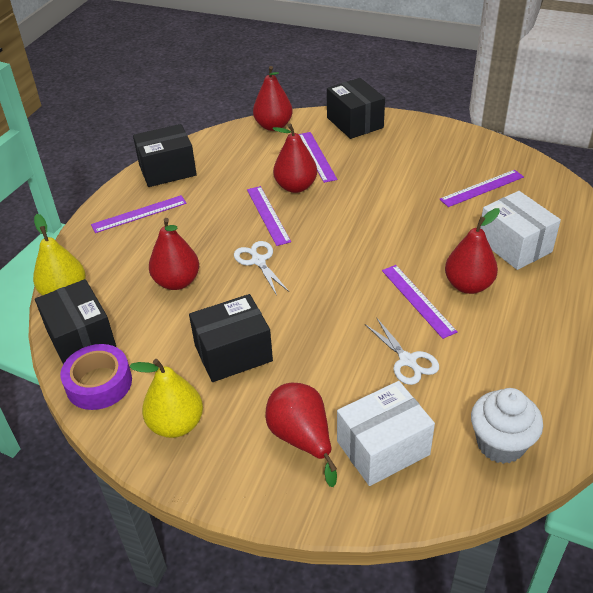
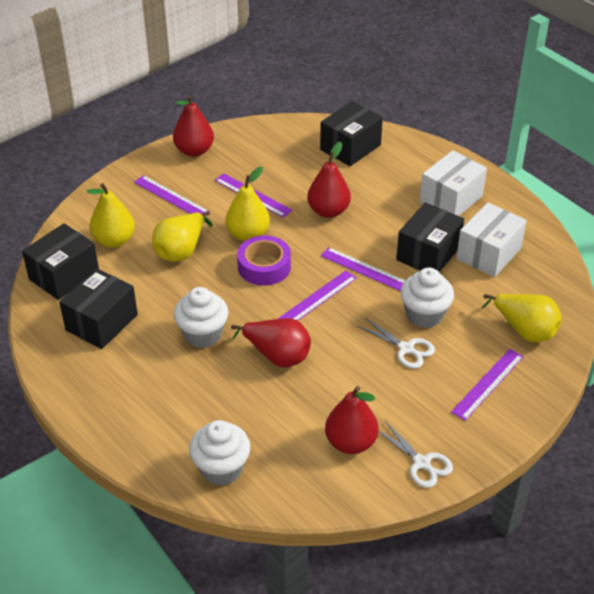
red pear: [149,218,199,290] [253,66,293,131] [265,383,337,487] [273,124,317,193] [445,208,500,294] = 5 -> [173,95,214,157] [231,318,311,367] [307,142,351,218] [325,386,378,454] = 4
white cupcake: [471,388,543,464] = 1 -> [174,287,228,348] [189,420,250,486] [400,268,454,328] = 3
yellow pear: [33,214,86,295] [129,359,203,438] = 2 -> [87,183,135,248] [152,211,213,262] [225,167,270,241] [482,294,562,342] = 4

